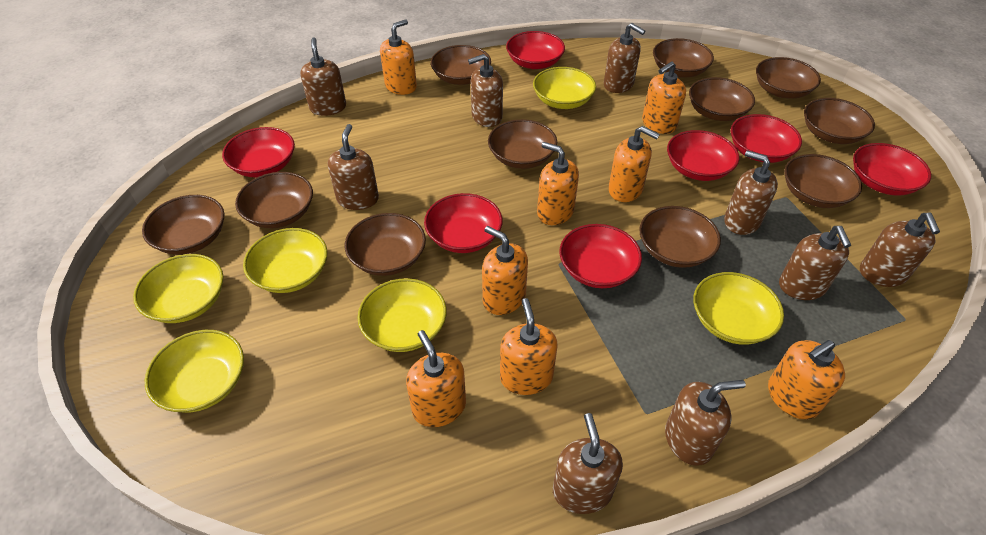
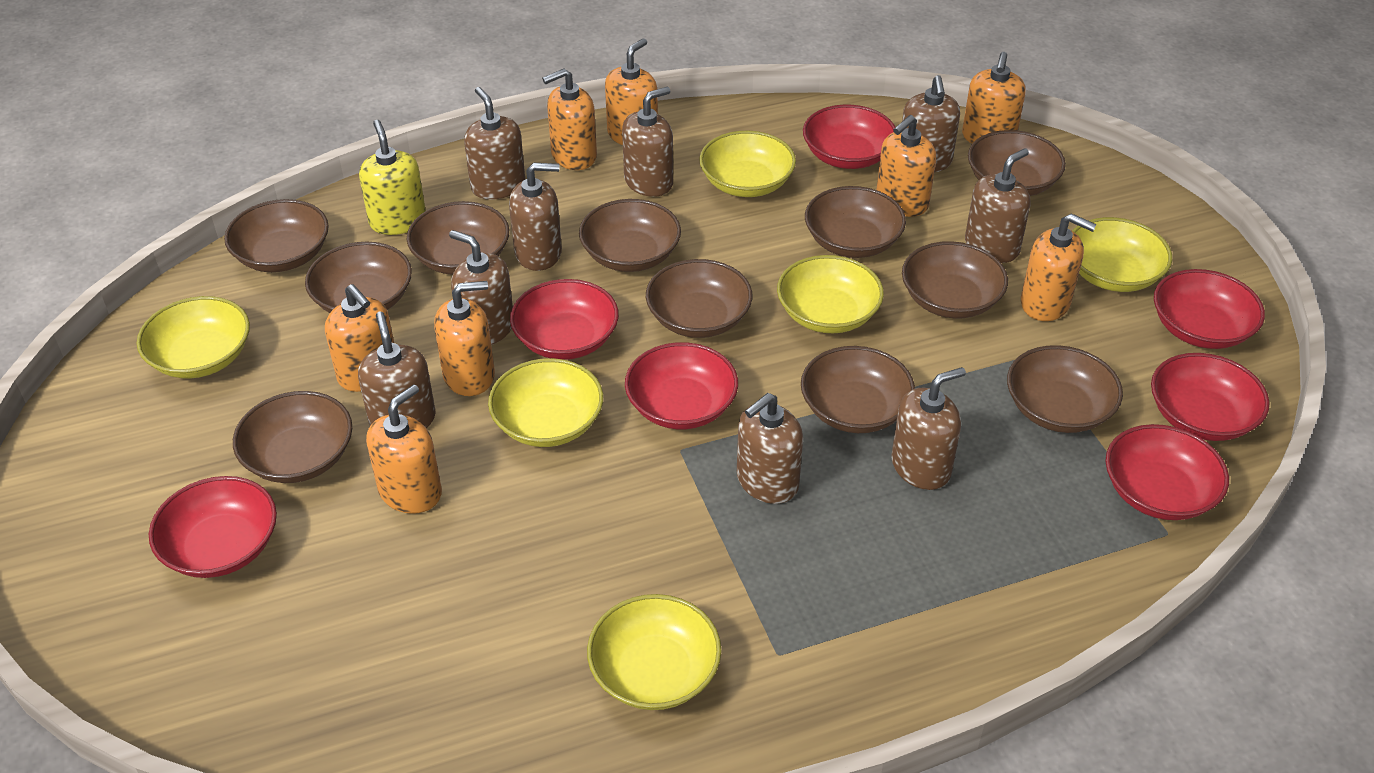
yellow soap dispenser: none = 0 -> [359,120,426,235] = 1

